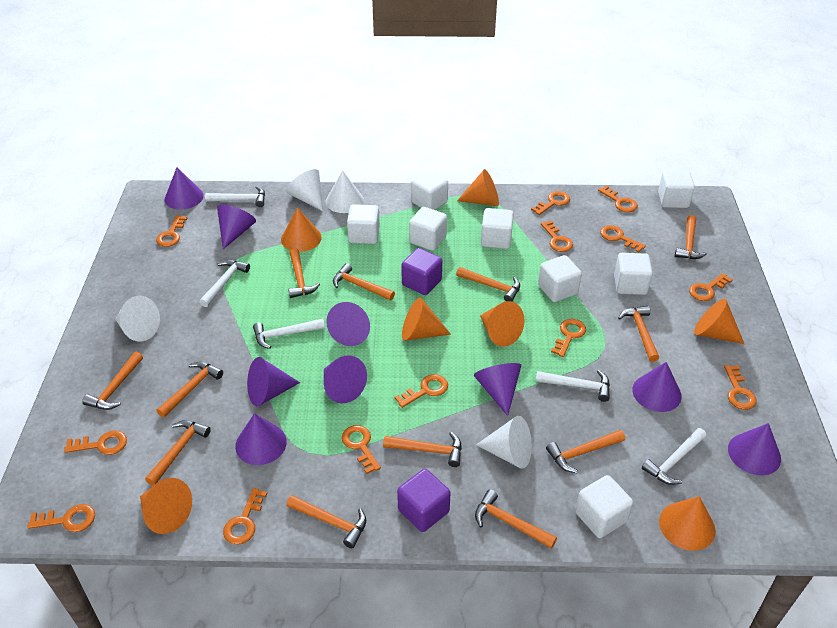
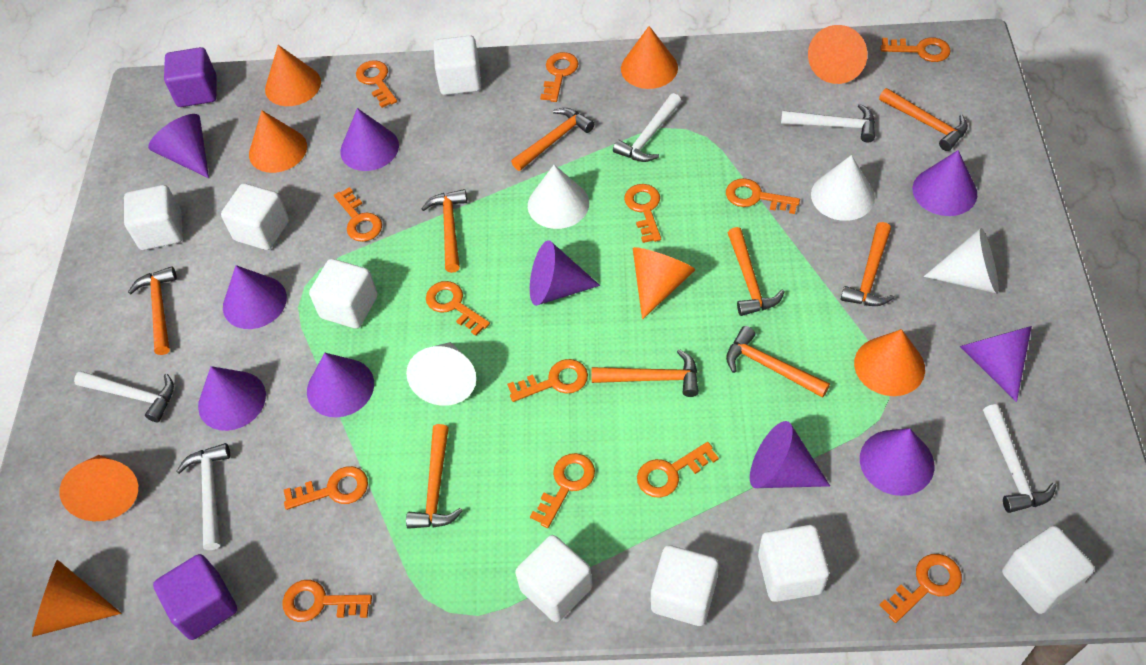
orange cone: [140,478,192,534] [281,207,322,252] [402,298,451,341] [457,169,499,206] [480,301,525,347] [659,496,716,551] [694,299,744,344] = 7 -> [32,559,121,637] [59,455,138,521] [249,111,307,173] [265,45,321,106] [621,26,678,89] [633,247,695,319] [808,25,867,84] [854,329,925,396] = 8
orange hammer: [82,352,143,410] [145,420,211,486] [157,361,223,418] [286,495,366,548] [288,248,320,298] [333,263,395,301] [383,432,462,467] [456,267,520,302] [475,489,557,549] [546,430,625,473] [618,306,659,362] [675,215,707,259] = 12 -> [128,266,177,355] [406,424,463,529] [421,189,467,273] [511,108,594,171] [591,349,699,397] [726,326,830,398] [728,227,785,316] [841,222,894,306] [879,88,968,151] = 9
purple cone: [165,167,204,210] [217,204,256,249] [235,413,287,465] [247,357,300,406] [324,355,367,403] [326,302,370,346] [474,363,521,416] [632,362,682,412] [728,423,781,475] = 9 -> [148,114,209,178] [198,366,266,431] [223,265,287,329] [307,353,374,417] [340,108,399,171] [530,240,600,306] [750,421,830,488] [860,428,934,496] [913,150,977,216] [960,326,1032,402] = 10

